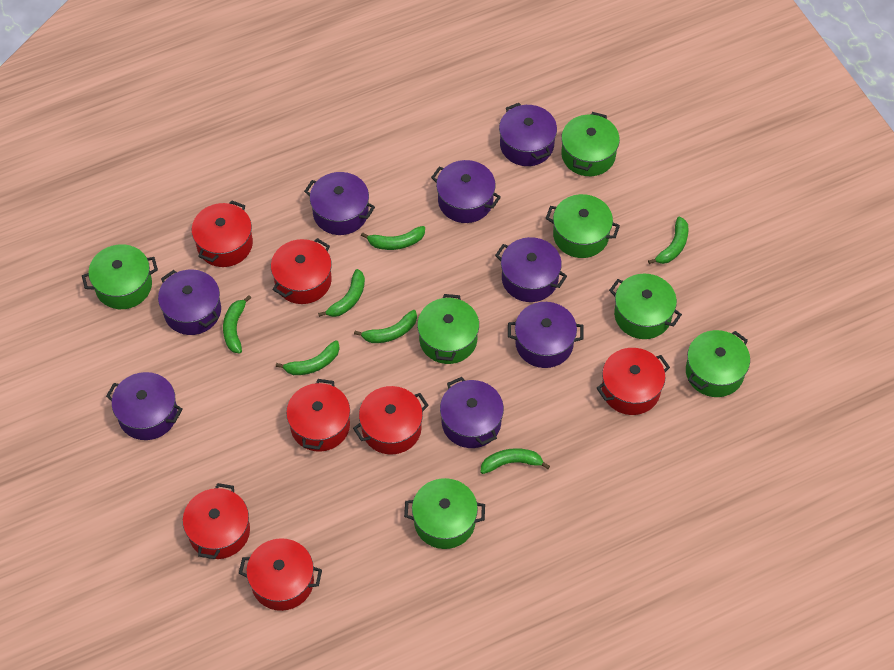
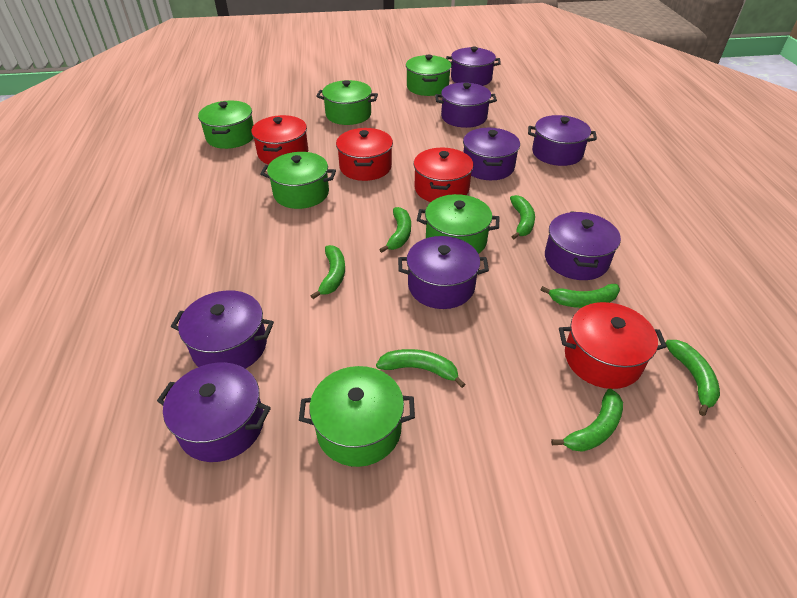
green pot: [82,244,158,309] [404,478,485,549] [417,294,479,364] [546,194,620,258] [561,112,620,176] [609,274,682,339] [686,330,750,397] = 7 -> [198,100,254,149] [261,152,336,209] [299,366,415,467] [316,80,378,125] [406,55,451,96] [417,194,500,254] = 6
red pot: [183,483,250,559] [192,200,253,267] [239,538,322,611] [271,238,332,304] [286,379,350,452] [353,386,429,455] [597,348,670,415] = 7 -> [251,115,308,165] [336,128,393,181] [414,148,474,202] [559,302,667,389] = 4

